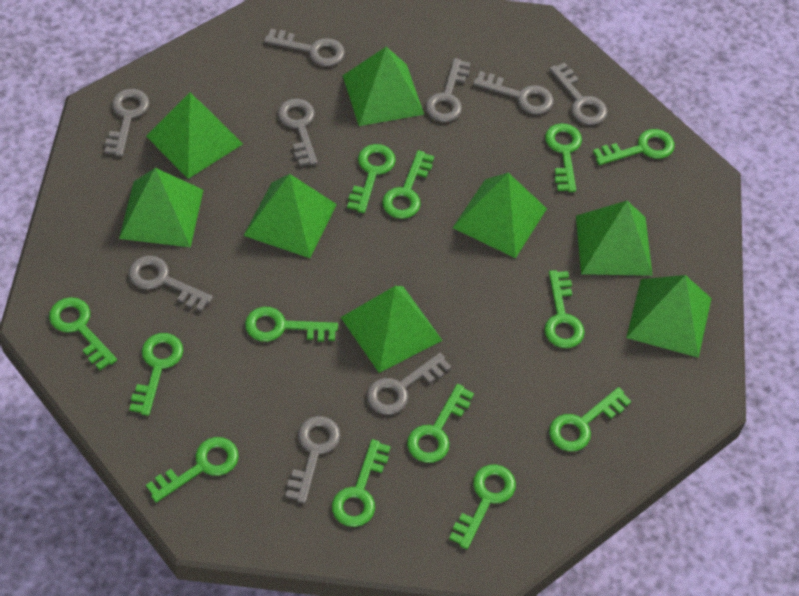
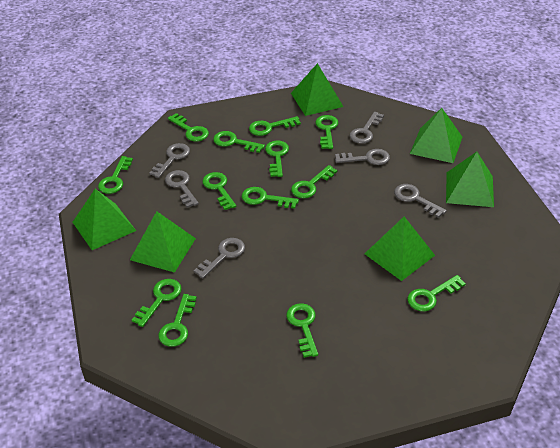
green pyramid: [119,168,203,247] [146,92,243,179] [243,174,337,258] [341,286,443,373] [342,47,424,126] [453,173,547,258] [576,201,653,276] [626,275,712,358] = 8 -> [73,189,136,250] [130,211,196,273] [291,63,344,116] [364,217,435,281] [410,108,462,163] [446,152,494,207] = 6
grey key: [105,89,150,156] [129,255,213,312] [264,29,345,66] [278,98,318,166] [286,416,341,503] [367,353,452,415] [425,58,470,122] [473,71,554,114] [549,63,608,125] = 9 -> [149,143,190,178] [165,170,199,208] [194,238,245,279] [335,149,390,165] [350,112,384,144] [394,184,447,218] = 6

